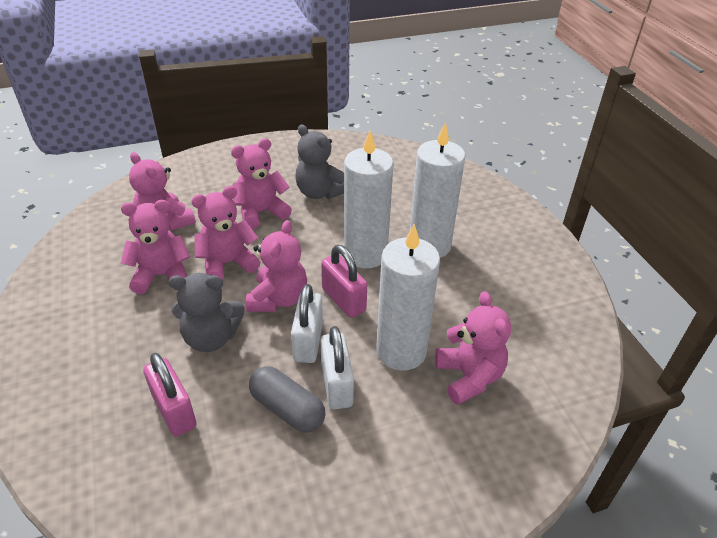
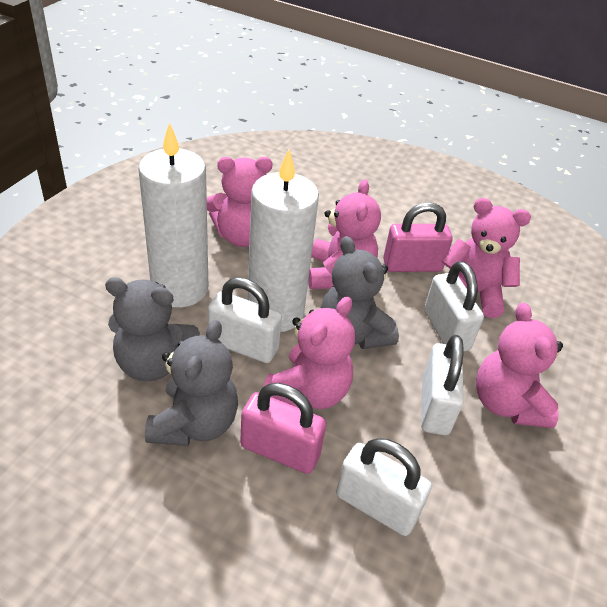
grey capsule: [249,366,325,433] = 1 -> none = 0
grey teddy bear: [168,273,245,352] [295,124,344,199] = 2 -> [105,277,200,381] [145,320,238,446] [321,236,399,349] = 3
pink teddy bear: [121,200,190,294] [129,152,196,231] [191,186,261,280] [231,138,292,229] [246,220,307,312] [435,291,511,405] = 6 -> [207,157,273,247] [263,296,355,409] [308,179,381,289] [441,198,531,318] [476,303,563,428] = 5
white candle: [344,131,394,268] [376,224,440,371] [410,123,465,258] = 3 -> [138,122,208,307] [247,149,319,332] = 2
white padlock: [291,284,323,363] [321,326,354,410] = 2 -> [208,277,282,363] [336,438,432,536] [421,335,464,435] [424,261,484,352] = 4

